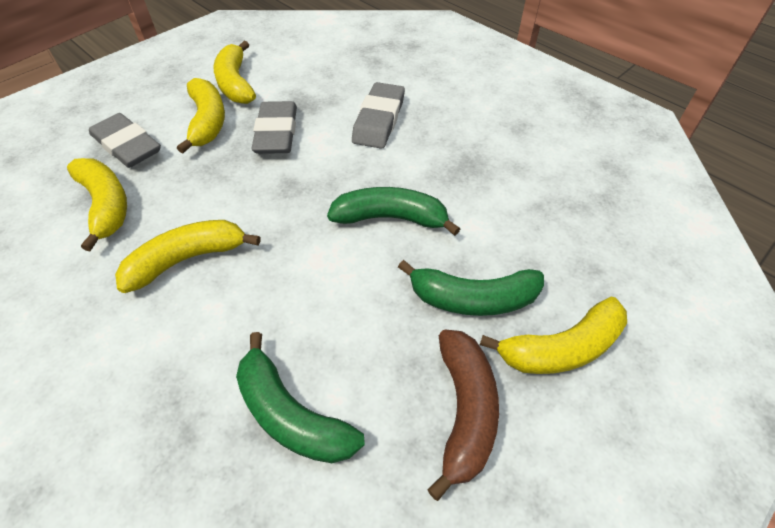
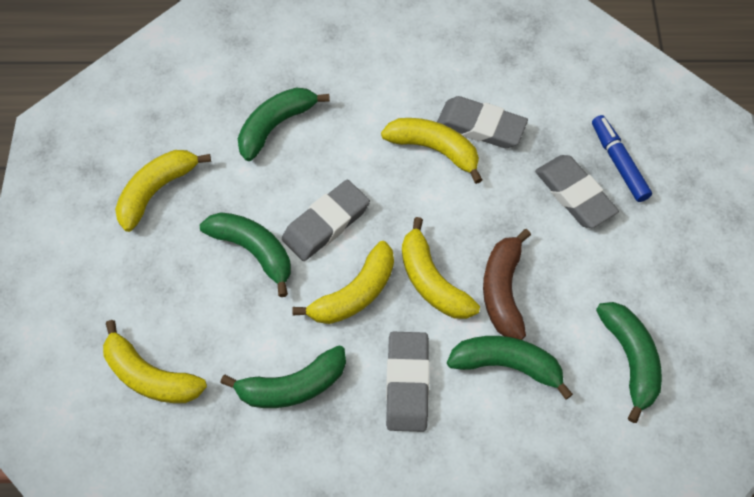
blue marker: none = 0 -> [592,115,652,202] = 1
green banana: [236,332,365,463] [327,187,460,236] [398,260,544,316] = 3 -> [200,212,291,297] [220,345,346,408] [238,87,330,161] [447,336,573,400] [596,302,662,423] = 5
grey eraser: [89,113,161,168] [251,101,297,154] [352,82,405,149] = 3 -> [282,180,370,261] [386,332,430,432] [437,96,528,148] [535,155,619,228] = 4

